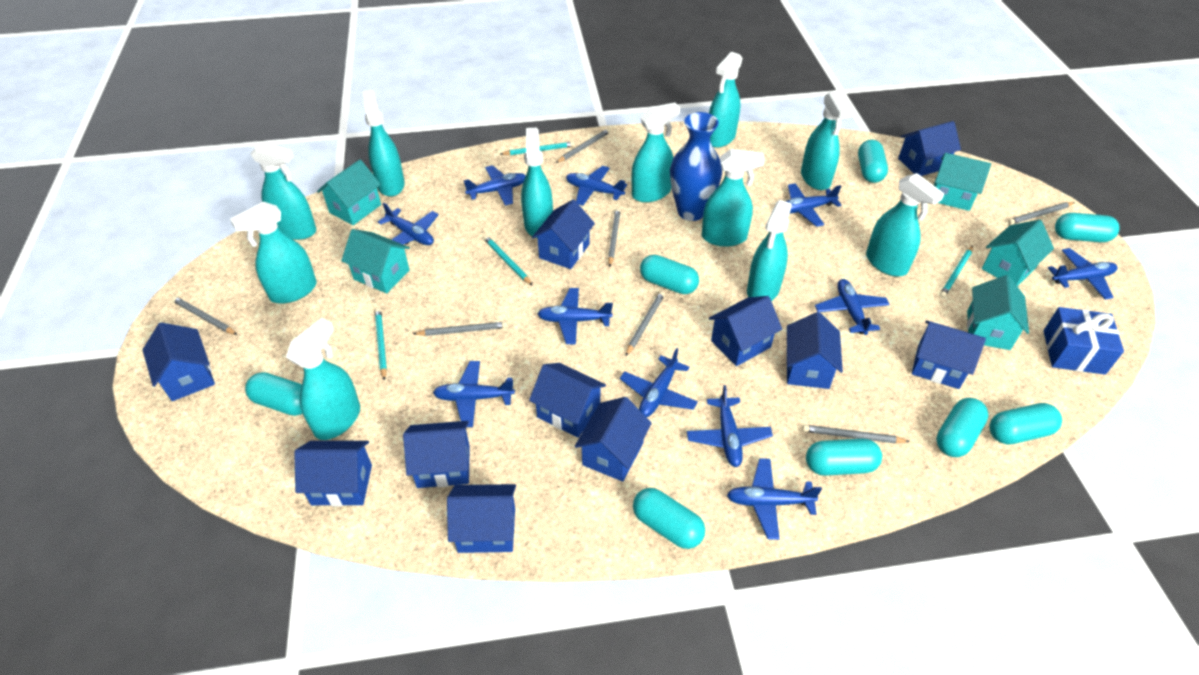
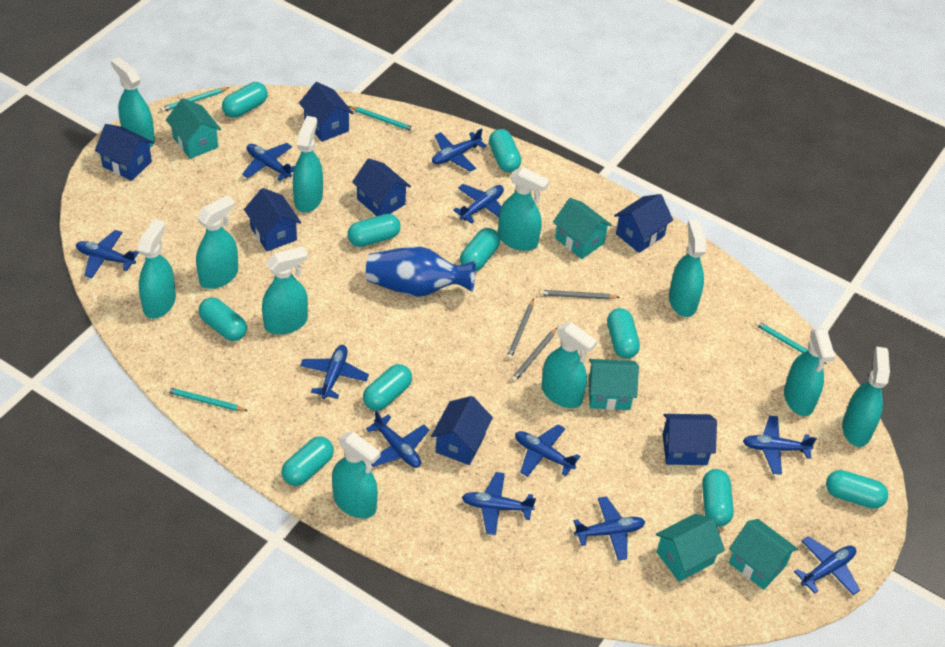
blue gift: [1043,307,1124,375] = 1 -> none = 0
blue house: [143,322,215,401] [294,441,372,506] [403,421,470,488] [447,484,516,553] [529,363,606,438] [532,200,595,269] [575,397,652,482] [709,296,782,366] [787,312,843,389] [898,121,961,176] [912,321,986,389] = 11 -> [95,124,154,181] [244,188,301,251] [299,82,354,142] [352,158,411,216] [431,396,493,465] [614,194,673,253] [662,414,717,465] = 7
grey pencil: [172,296,237,335] [413,322,508,336] [556,128,610,163] [608,208,621,267] [626,291,665,356] [803,425,910,443] [1008,202,1075,225] = 7 -> [506,299,534,360] [511,328,557,382] [539,290,620,299] = 3
turquoise capsule: [245,372,303,416] [633,488,705,549] [640,255,699,294] [806,438,882,476] [858,140,888,183] [936,398,989,457] [989,403,1062,445] [1055,213,1120,242] = 8 -> [199,297,247,341] [222,82,268,118] [282,436,334,486] [347,214,401,247] [363,364,412,411] [460,228,500,271] [489,129,521,172] [607,308,640,359] [702,469,734,526] [826,470,888,509] = 10

